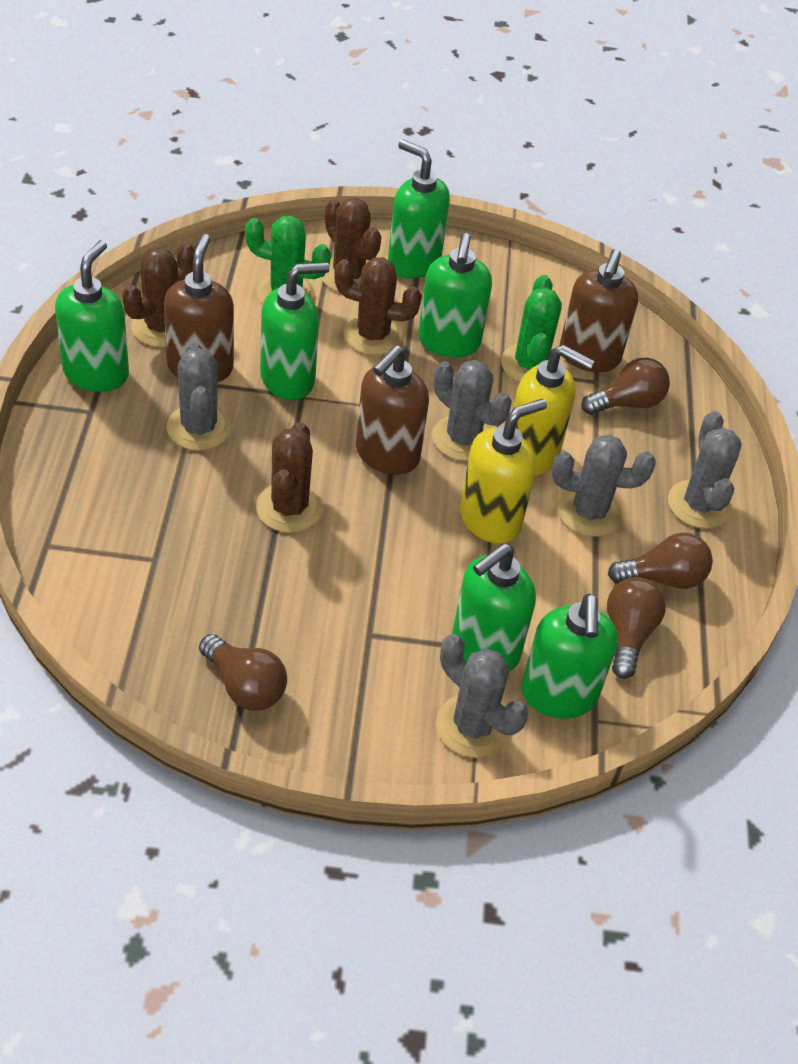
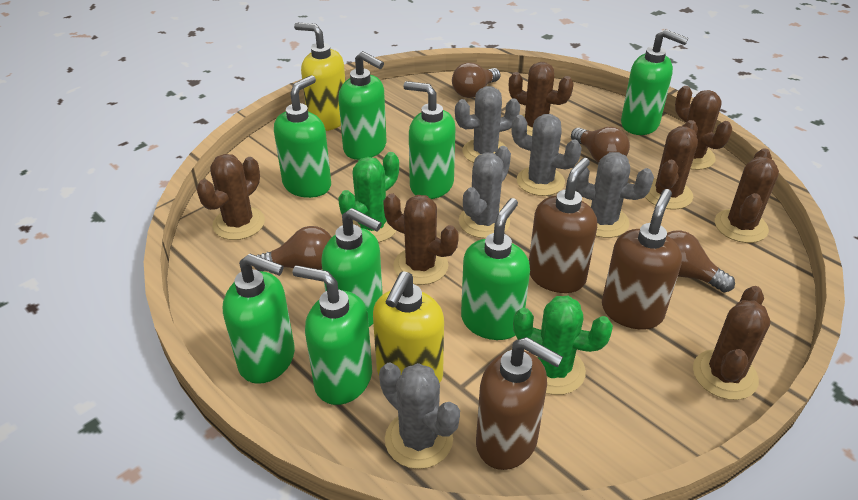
brown cactus: [122,242,195,347] [256,422,323,533] [321,198,381,292] [334,257,422,355] = 4 -> [196,154,265,240] [383,193,459,285] [509,62,574,136] [645,120,698,210] [675,86,732,170] [693,286,770,400] [715,148,779,243] = 7
green soap dispenser: [55,240,129,392] [260,262,329,400] [388,139,450,279] [418,233,492,357] [452,543,536,671] [521,594,618,718] = 6 -> [223,253,295,384] [274,75,331,198] [293,265,372,405] [321,208,383,327] [338,51,387,160] [404,81,455,199] [461,198,530,340] [621,29,688,135] = 8

